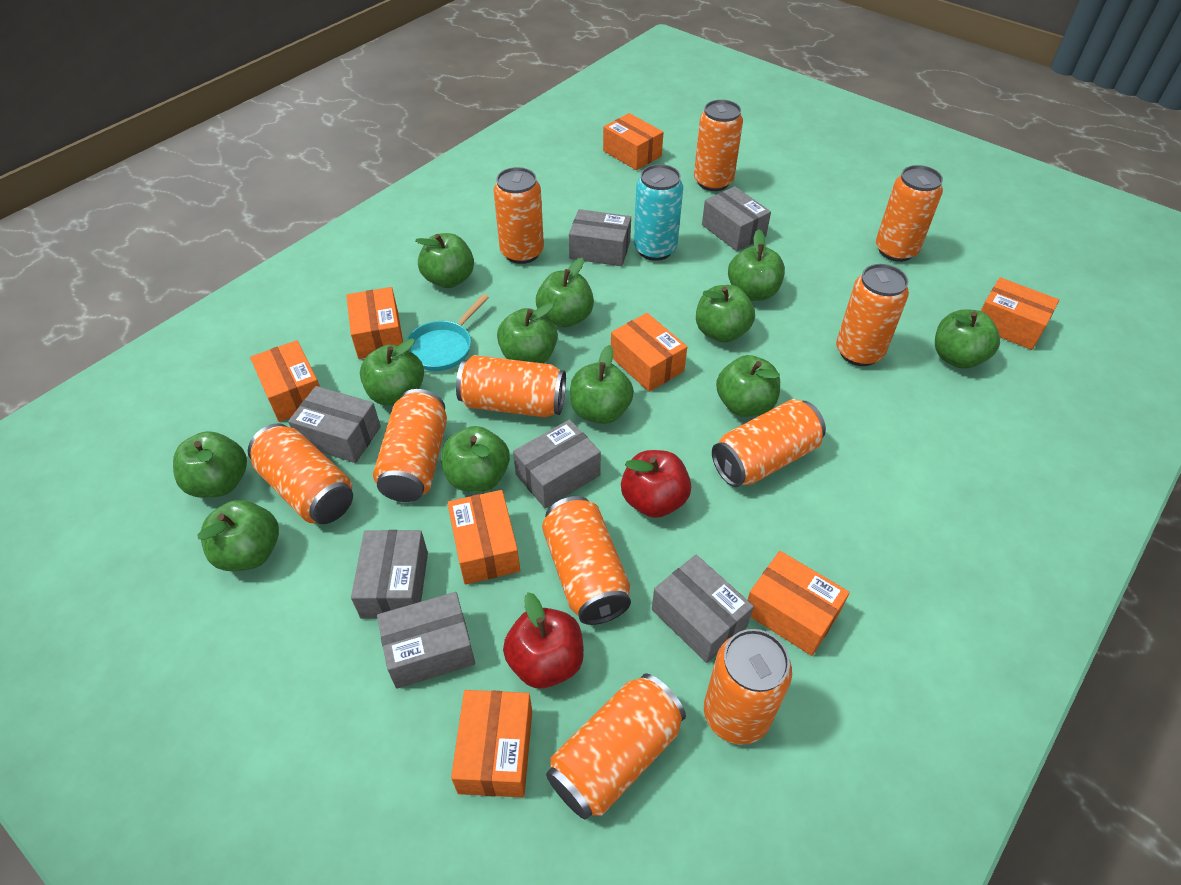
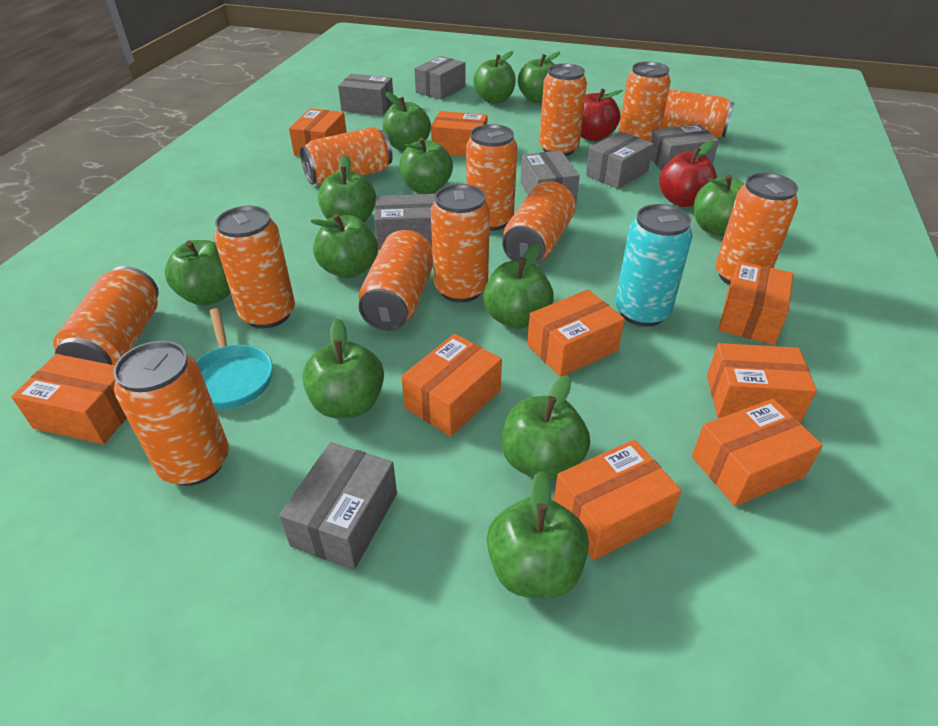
orange box: [250,340,320,422] [346,287,403,359] [447,490,520,585] [451,690,532,797] [603,113,664,170] [611,313,687,392] [748,551,850,656] [981,277,1059,350] = 8 -> [11,354,127,444] [289,108,347,156] [401,334,502,437] [431,111,487,156] [527,289,625,377] [554,440,681,560] [692,399,823,506] [707,343,817,423] [718,261,793,345] = 9
orange can: [248,423,353,524] [373,389,447,502] [456,355,566,418] [493,167,544,264] [542,496,631,625] [546,673,686,820] [694,100,743,191] [704,629,792,745] [712,399,826,487] [836,264,909,366] [876,165,943,262] = 11 -> [53,266,159,365] [113,341,229,486] [214,206,295,328] [300,127,393,185] [359,230,433,331] [431,184,490,303] [466,124,518,231] [502,181,576,265] [539,64,587,156] [618,62,671,142] [661,89,734,138] [715,173,798,285] = 12

